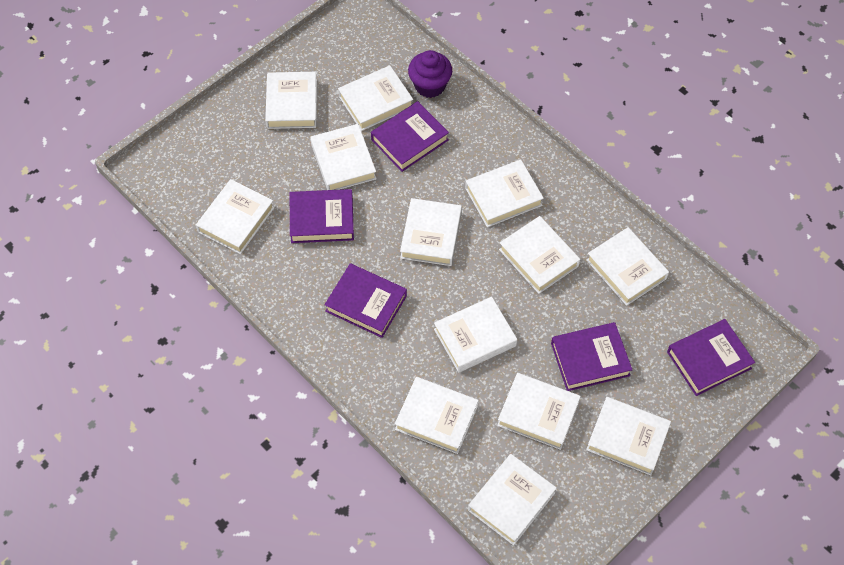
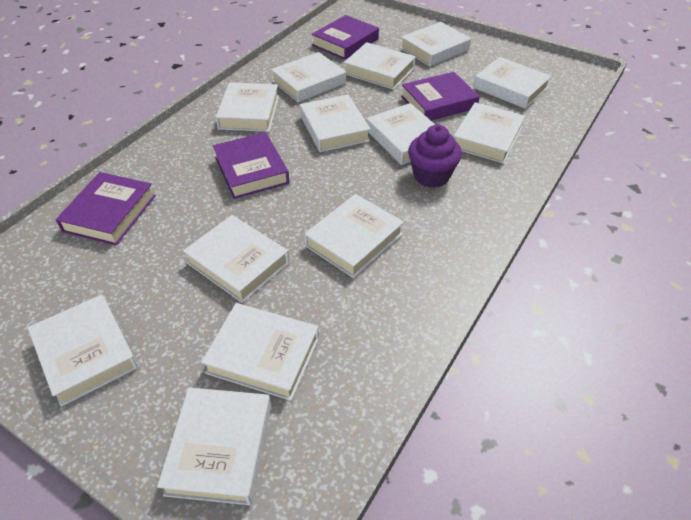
purple book: [290,189,354,243] [324,263,407,338] [371,101,449,172] [551,322,632,391] [667,319,755,396] = 5 -> [56,172,156,245] [213,132,290,199] [311,15,379,60] [401,72,480,121] = 4

